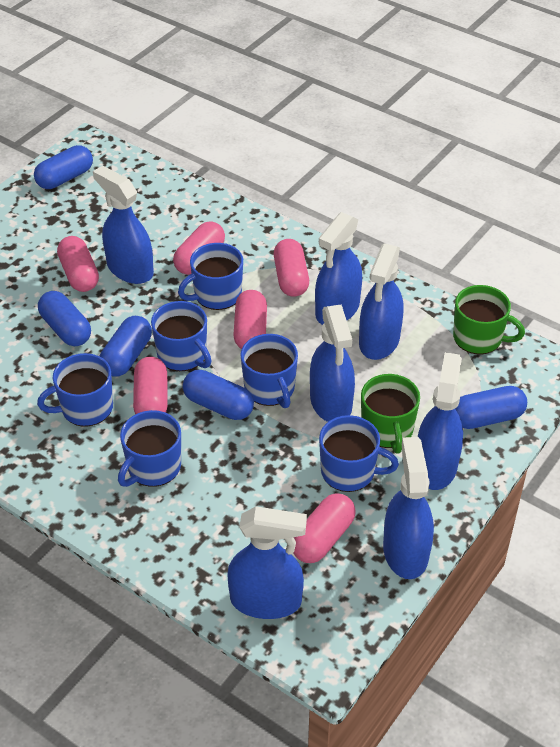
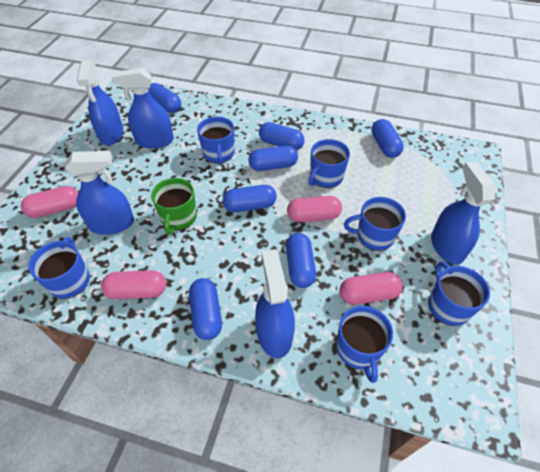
blue capsule: [34,145,93,189] [38,291,91,346] [100,316,152,377] [183,370,254,420] [455,386,527,429] = 5 -> [149,83,181,113] [189,278,222,340] [223,185,277,212] [248,146,298,171] [259,122,304,150] [286,233,316,288] [371,119,404,158] = 7
blue spray bottle: [93,165,154,284] [227,506,307,619] [310,305,355,422] [315,212,362,325] [359,243,404,360] [383,437,434,579] [418,352,463,490] = 7 -> [65,151,134,235] [77,60,123,145] [111,68,174,148] [255,249,295,358] [431,161,495,265] = 5
green mug: [361,374,420,454] [453,285,525,354] = 2 -> [151,178,197,235] = 1
pink capsule: [57,236,99,292] [133,356,168,414] [173,221,225,275] [233,290,267,349] [274,239,309,297] [293,493,356,563] = 6 -> [21,186,78,218] [101,270,166,299] [287,196,342,222] [340,272,403,305] = 4

